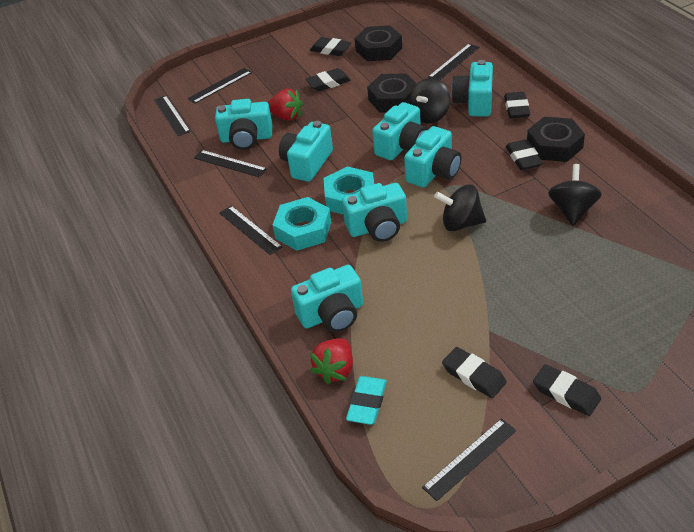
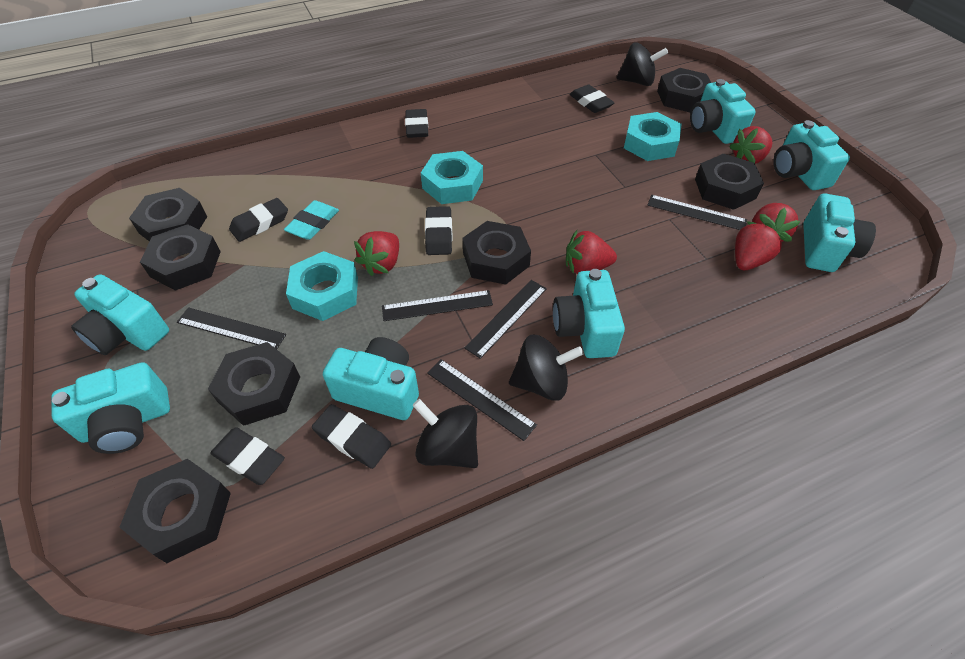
black nut: [355,25,402,61] [367,73,416,113] [527,117,585,162] = 3 -> [119,459,231,563] [129,188,207,242] [140,224,221,291] [208,342,300,426] [462,221,531,285] [657,68,712,112] [695,153,764,210] = 7
black ruler: [154,96,190,136] [187,68,252,104] [194,150,267,178] [219,206,282,255] [422,418,516,501] [428,44,479,80] = 6 -> [177,307,286,349] [382,290,493,321] [427,359,537,441] [465,280,547,359] [647,195,747,230] = 5
red strawberry: [268,89,303,121] [310,338,353,384] = 2 -> [354,231,399,276] [566,230,617,274] [729,126,772,164] [735,221,785,270] [752,203,801,242] = 5
turquoise nut: [273,197,331,251] [324,166,374,215] = 2 -> [286,251,358,321] [421,151,483,204] [624,112,682,161] = 3

